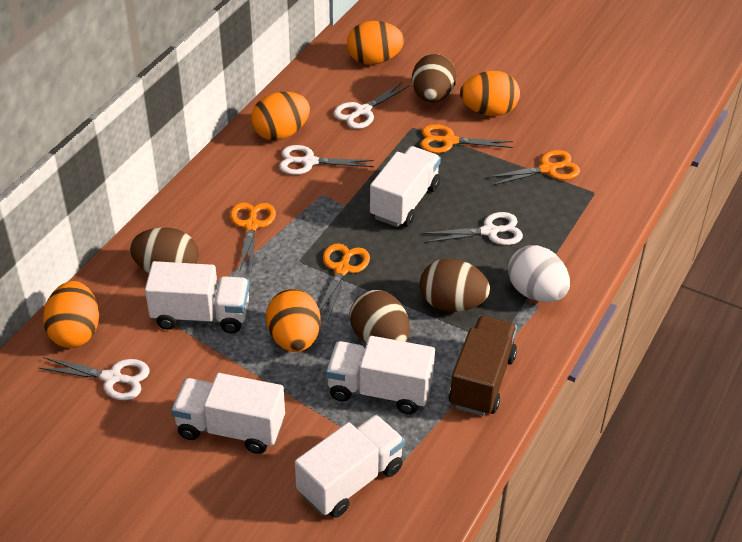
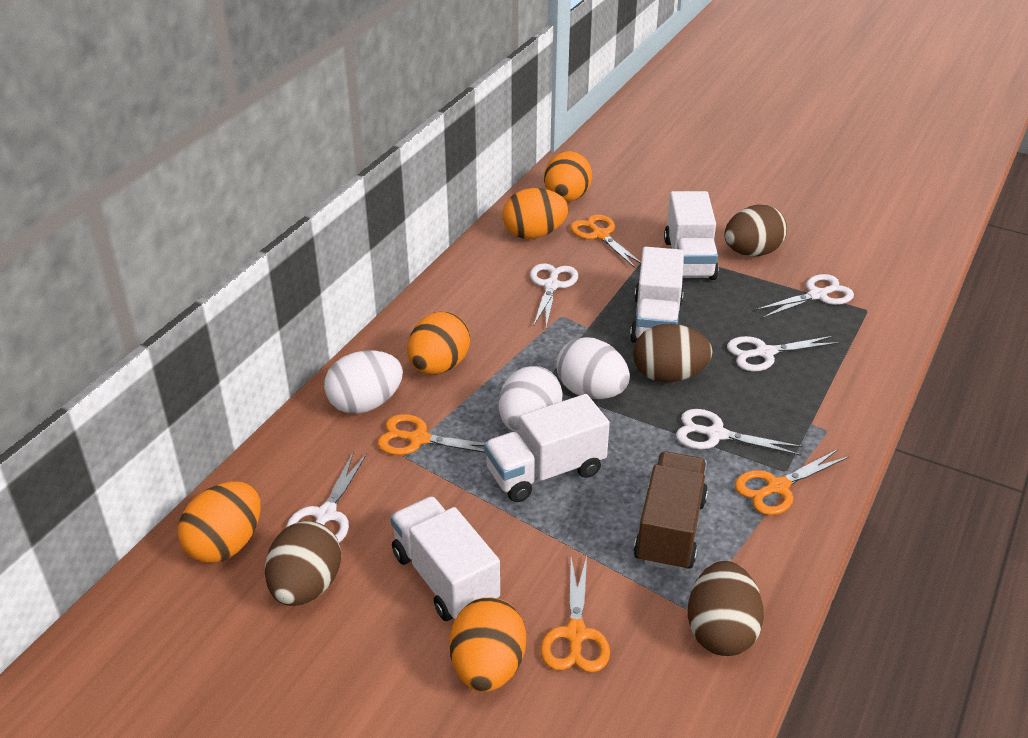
white egg: [508,245,570,302] = 1 -> [324,351,403,414] [499,366,563,434] [556,337,630,399] = 3
white scissors: [39,357,150,400] [279,145,374,175] [334,82,410,129] [422,212,523,245] = 4 -> [286,451,367,543] [530,263,578,328] [676,409,803,456] [727,336,840,371] [755,274,854,318] = 5
white truck: [145,261,249,333] [171,373,285,454] [295,415,405,518] [326,336,435,414] [370,146,441,227] = 5 -> [390,496,500,621] [484,394,610,502] [630,247,684,343] [664,191,719,280] = 4

